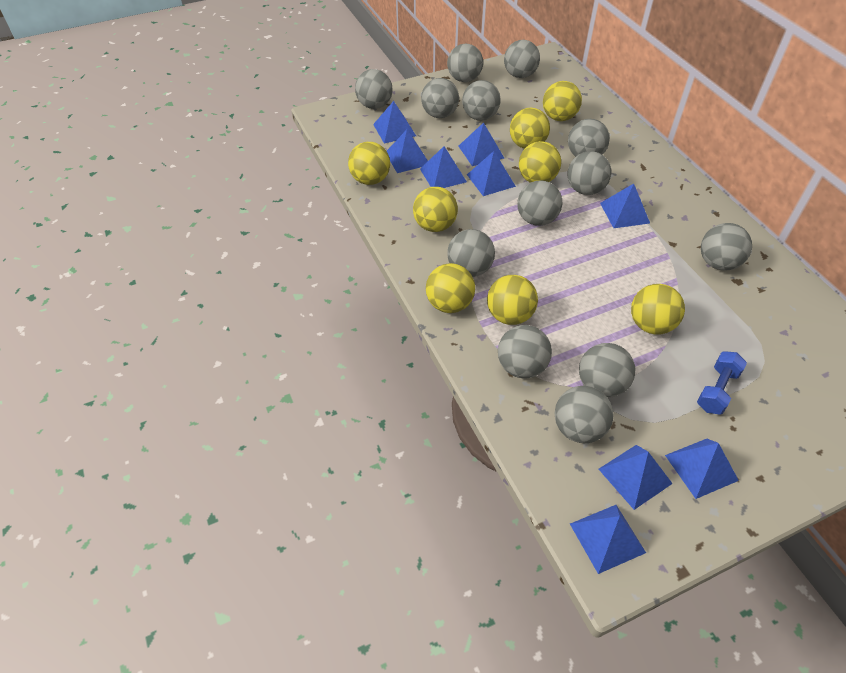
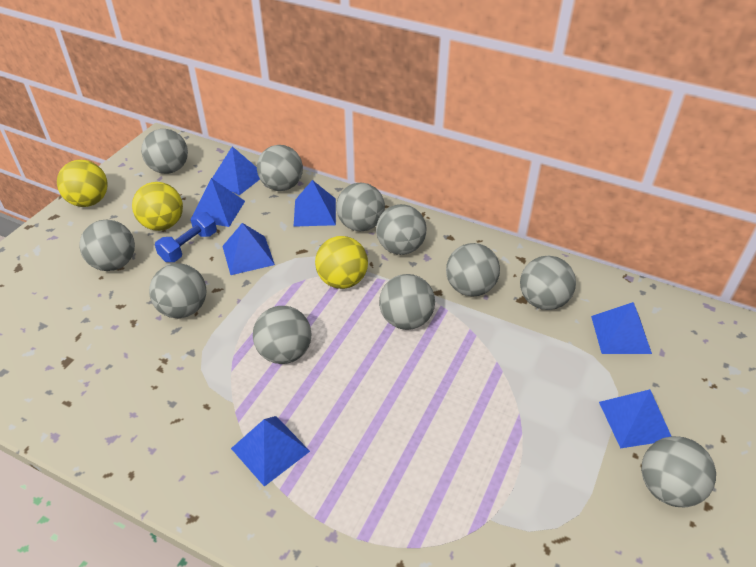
blue pyramid: [373,101,416,144] [387,129,428,173] [420,146,467,188] [459,122,504,166] [467,151,516,196] [570,505,646,574] [599,445,673,510] [600,184,650,228] [665,439,739,499] = 9 -> [193,178,245,227] [212,146,260,195] [222,223,275,275] [231,416,310,487] [294,180,336,227] [591,302,652,354] [599,389,671,449] = 7
grey ball: [355,69,393,109] [421,78,459,118] [447,44,483,82] [447,229,495,277] [462,80,501,120] [498,325,552,379] [504,40,540,78] [517,180,563,226] [554,386,614,443] [567,151,611,195] [568,119,610,157] [579,343,635,398] [701,223,752,270] = 13 -> [80,220,135,271] [141,129,188,174] [149,263,206,318] [253,306,312,364] [257,145,303,191] [336,182,385,231] [376,204,426,255] [379,274,435,330] [446,243,500,297] [520,256,576,310] [641,436,716,508] = 11
yellow ball: [348,142,390,185] [413,187,458,232] [426,263,475,313] [487,275,538,325] [510,108,550,149] [519,141,561,183] [543,81,582,121] [631,284,685,335] = 8 -> [57,160,108,207] [132,182,183,231] [315,236,368,289] = 3

